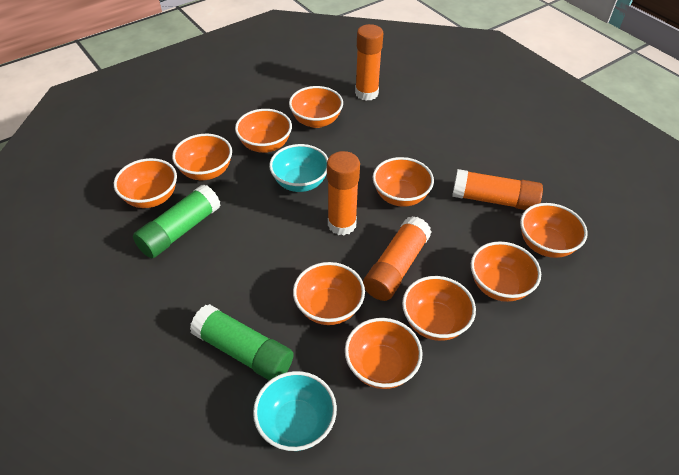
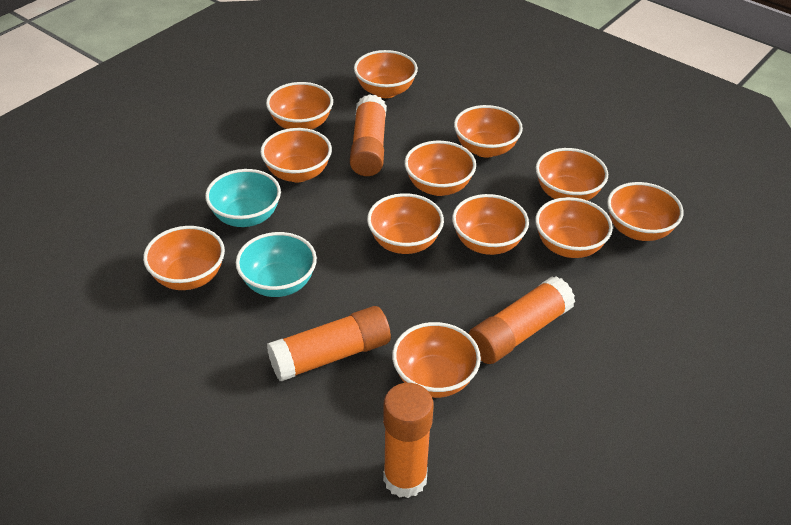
green glue stick: [133,184,221,258] [190,304,294,381] = 2 -> none = 0
orange bowl: [114,158,177,208] [172,134,232,180] [235,109,292,153] [289,86,343,128] [293,262,365,325] [345,318,422,389] [373,157,434,207] [402,276,476,341] [471,241,541,302] [520,203,588,258] = 10 -> [143,226,225,290] [260,128,332,182] [266,82,333,130] [354,50,418,98] [367,193,444,254] [392,322,481,398] [404,141,476,196] [452,194,529,255] [454,105,523,158] [535,197,613,258] [536,148,608,201] [607,182,684,241] = 12

